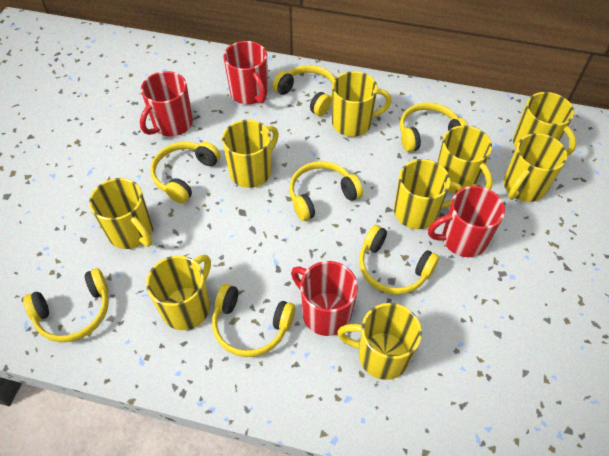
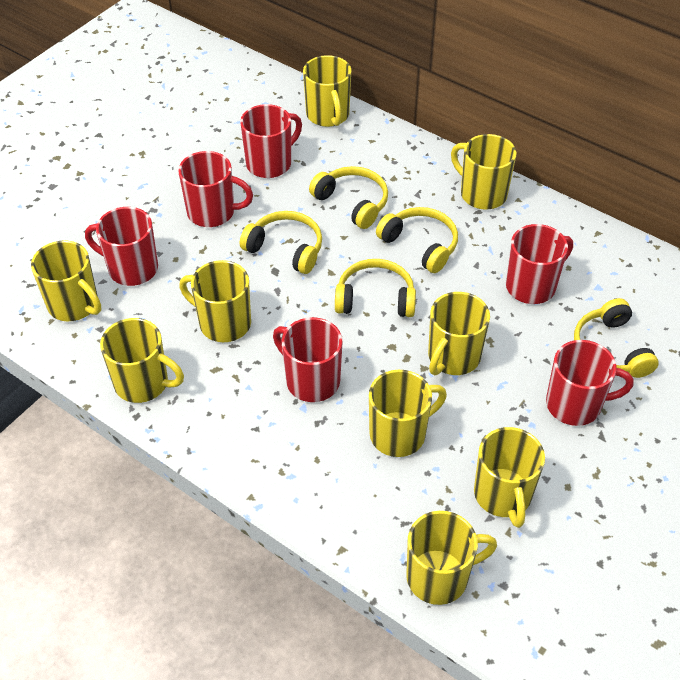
red mug: [140,71,193,137] [223,41,268,104] [291,261,358,336] [428,186,505,257] = 4 -> [85,207,158,286] [178,151,253,227] [240,104,302,178] [273,317,342,402] [506,224,573,304] [546,340,634,426] = 6
yellow headphones: [23,268,109,342] [151,142,220,204] [212,284,295,357] [273,65,335,116] [289,161,363,221] [359,225,439,295] [400,102,468,152] = 7 -> [240,211,322,274] [309,166,388,229] [335,259,416,317] [376,207,458,273] [574,298,659,378] = 5

